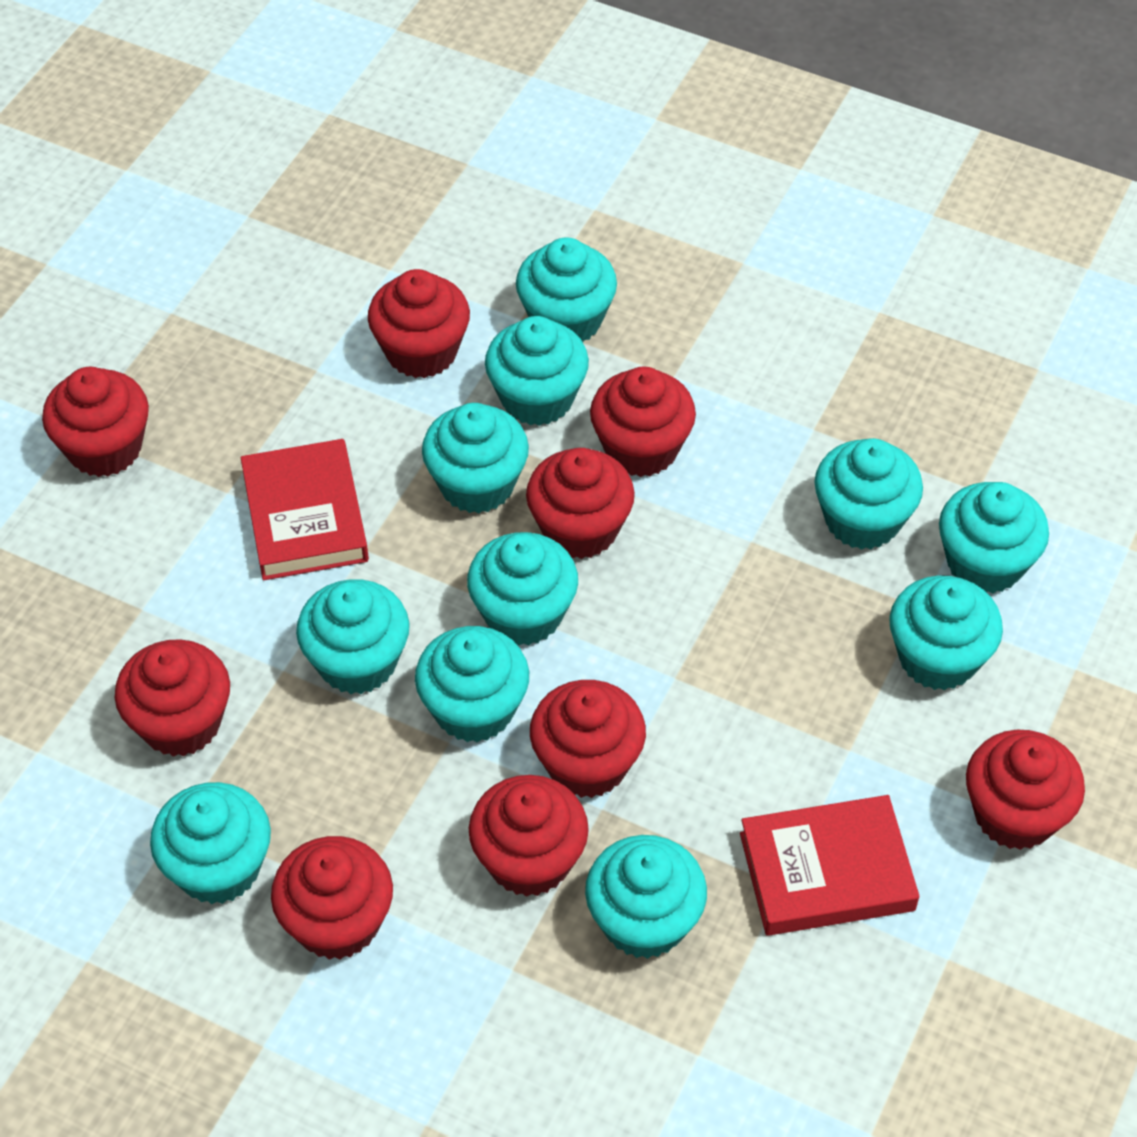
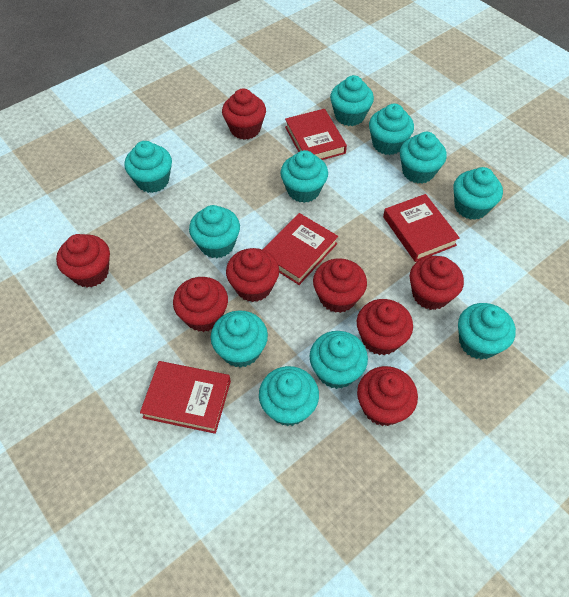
red book: [241,439,369,580] [740,795,919,936] = 2 -> [140,361,231,434] [262,213,338,285] [285,109,347,160] [383,194,460,262] = 4
red cupcake: [42,367,149,477] [115,639,230,757] [271,836,393,960] [368,269,470,378] [469,775,589,897] [526,448,635,559] [530,680,646,798] [590,366,696,477] [966,730,1085,850] = 9 -> [56,234,110,288] [173,277,228,332] [222,88,266,140] [226,248,279,302] [313,258,367,313] [357,299,413,355] [357,366,418,426] [409,256,464,310] = 8

